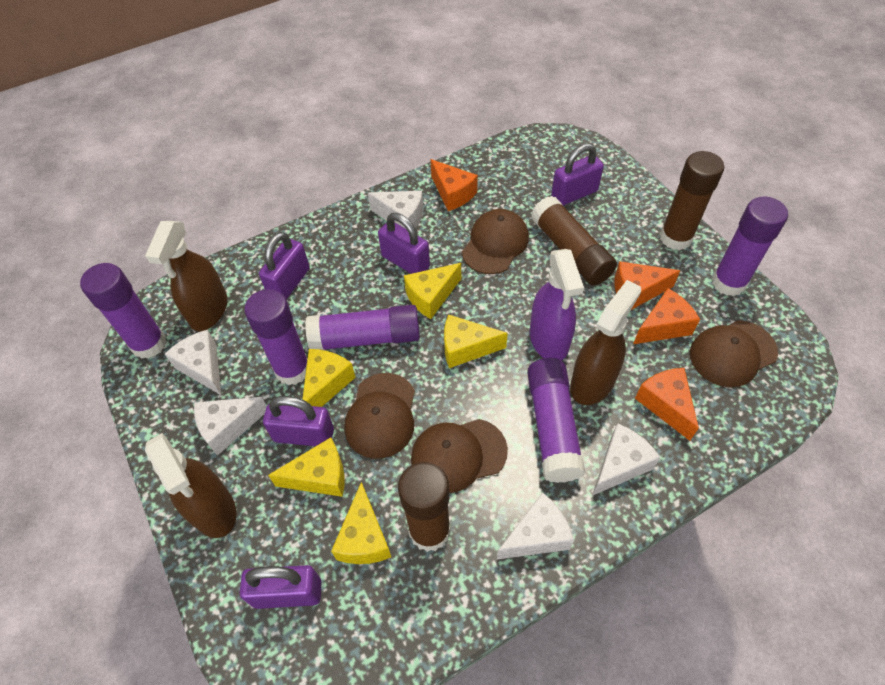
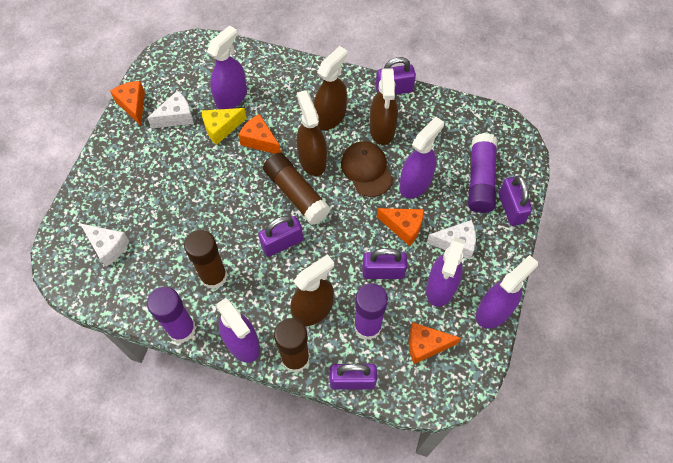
brown cap: [344,373,415,459] [411,419,508,493] [462,209,529,274] [690,320,778,387] = 4 -> [341,141,393,197] = 1
brown spray bottle: [145,221,227,331] [145,433,237,538] [570,280,641,405] = 3 -> [290,254,334,326] [297,90,327,176] [314,46,347,130] [369,68,398,145] = 4
purple glue stick: [80,263,167,359] [245,289,308,385] [305,305,420,350] [527,358,585,483] [712,197,788,296] = 5 -> [147,287,196,343] [354,283,388,340] [468,133,497,213] = 3
purple spray bottle: [530,249,584,360] = 1 -> [207,25,247,109] [216,298,260,363] [399,117,444,198] [426,237,465,307] [476,255,538,329] = 5
white cheese: [165,330,221,395] [194,397,267,456] [368,191,423,229] [497,492,574,559] [592,423,661,496] = 5 -> [80,223,129,267] [147,90,194,128] [427,220,476,260] = 3
yellow cheese: [268,437,345,497] [302,349,356,407] [331,482,391,564] [404,263,461,319] [444,314,508,368] = 5 -> [202,108,247,145] = 1

